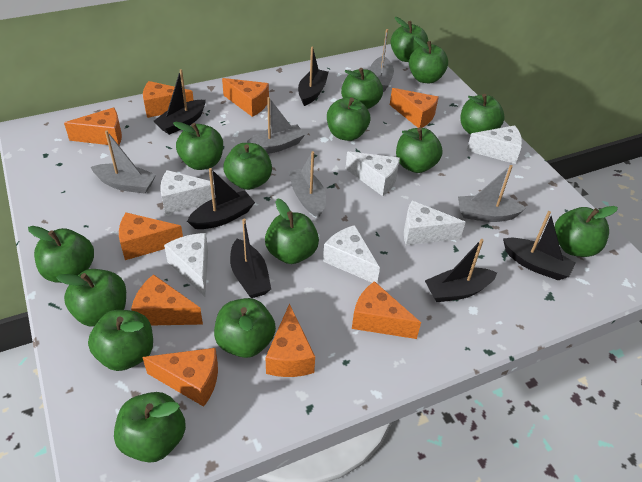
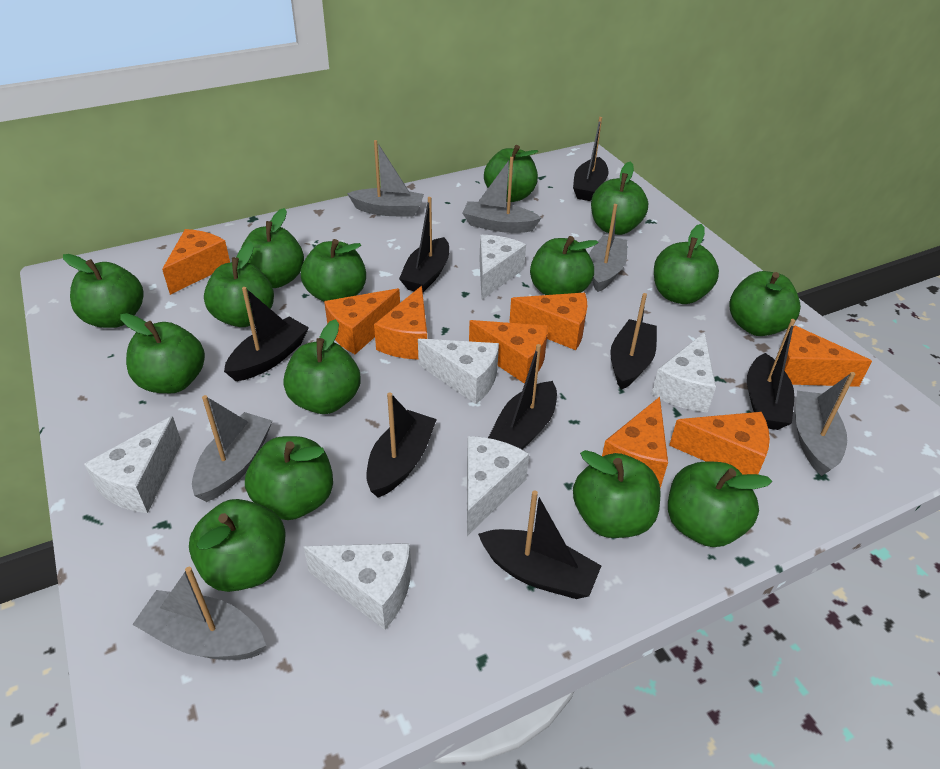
black boat: [154,69,206,135] [187,168,255,229] [230,219,271,298] [298,46,329,106] [425,239,497,302] [503,211,576,280] = 6 -> [224,287,309,381] [366,392,437,498] [399,197,449,292] [478,490,601,599] [488,344,557,449] [573,117,609,201] [610,293,657,390] [747,319,796,430] = 8
grey boat: [91,130,156,194] [246,97,305,154] [288,151,326,218] [370,29,394,92] [458,165,526,222] = 5 -> [132,567,266,660] [192,395,272,502] [347,140,424,217] [462,157,541,233] [589,204,627,292] [796,372,855,476] = 6
orange cheese: [64,107,122,145] [119,212,183,260] [131,274,203,326] [142,348,218,407] [143,81,194,118] [222,78,269,117] [266,303,315,377] [352,281,421,339] [390,88,439,128] = 9 -> [162,229,230,295] [324,288,400,354] [374,286,427,359] [469,320,548,384] [509,293,587,350] [602,397,668,488] [669,412,770,474] [784,325,872,387] = 8

